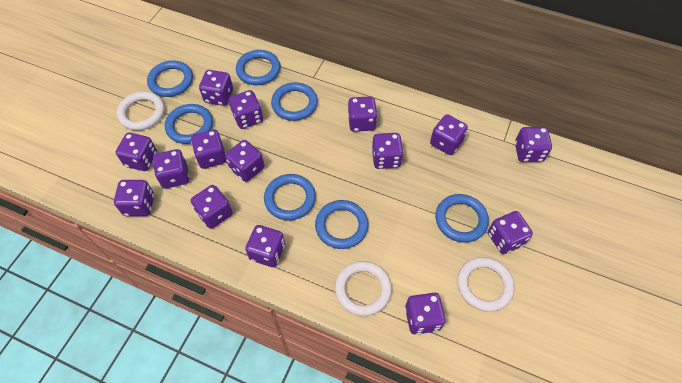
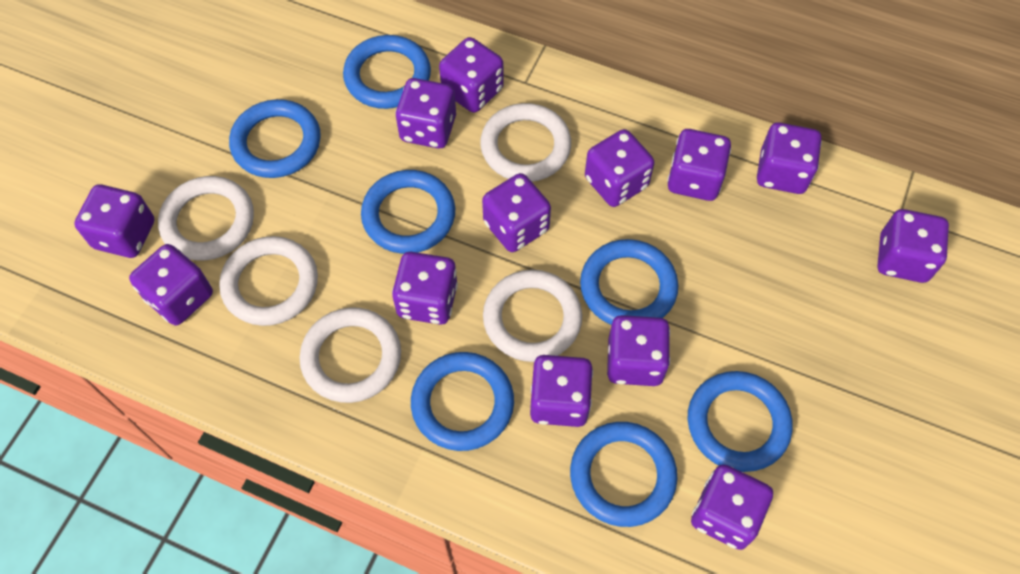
purple dice: [114,180,154,216] [116,133,157,171] [153,149,189,189] [191,130,226,169] [191,185,232,229] [199,70,233,106] [225,140,264,182] [229,90,263,129] [245,225,285,267] [348,96,377,132] [372,133,403,169] [405,293,446,335] [430,114,468,155] [488,211,533,254] [515,127,552,162] = 15 -> [74,184,154,258] [129,244,213,325] [392,252,458,325] [395,78,456,148] [439,37,504,113] [482,173,551,252] [530,355,593,427] [585,129,654,207] [607,315,670,386] [667,129,731,201] [691,464,773,550] [757,122,822,194] [877,209,949,283] = 13
white ring: [116,91,165,131] [335,261,392,316] [457,257,515,312] = 3 -> [158,176,254,260] [219,236,318,326] [300,307,401,403] [480,103,571,182] [483,270,582,362] = 5

